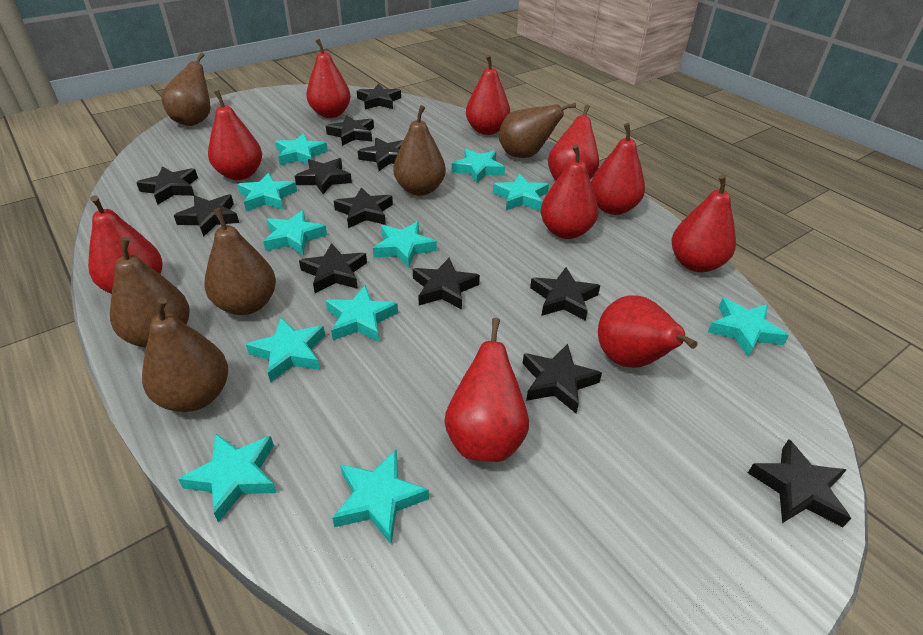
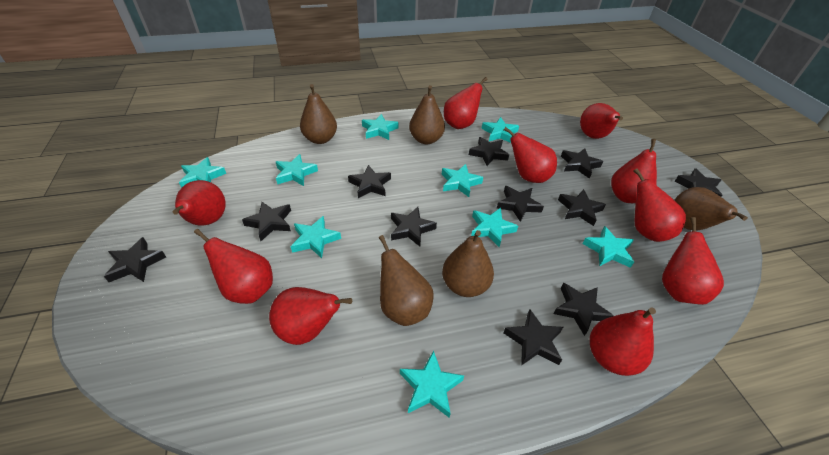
black star: [136,166,198,205] [174,194,239,237] [295,158,352,194] [299,243,367,293] [326,115,374,146] [334,187,393,228] [357,84,401,109] [358,138,403,171] [413,258,480,310] [522,344,602,413] [530,267,600,321] [748,439,851,527] = 12 -> [104,237,166,282] [242,202,291,241] [348,165,391,198] [391,207,437,247] [469,137,509,166] [497,186,544,222] [503,309,563,366] [553,283,614,336] [558,189,606,226] [561,148,603,179] [675,168,722,197] = 11
brown pear: [110,237,190,348] [142,297,228,412] [161,52,210,126] [204,208,276,315] [393,105,446,196] [499,103,576,158] = 6 -> [300,84,337,144] [379,235,434,326] [409,85,445,145] [442,230,494,297] [674,187,748,231] = 5
turquoise star: [178,433,277,523] [237,173,297,211] [246,318,325,383] [263,210,327,255] [275,133,328,165] [326,285,398,342] [332,450,429,545] [373,222,437,268] [452,149,505,184] [493,174,549,211] [708,298,789,357] = 11 -> [179,157,226,188] [276,154,318,186] [290,216,341,258] [362,114,399,140] [400,350,464,418] [442,164,483,197] [471,208,518,247] [481,117,519,143] [582,226,634,268] = 9

